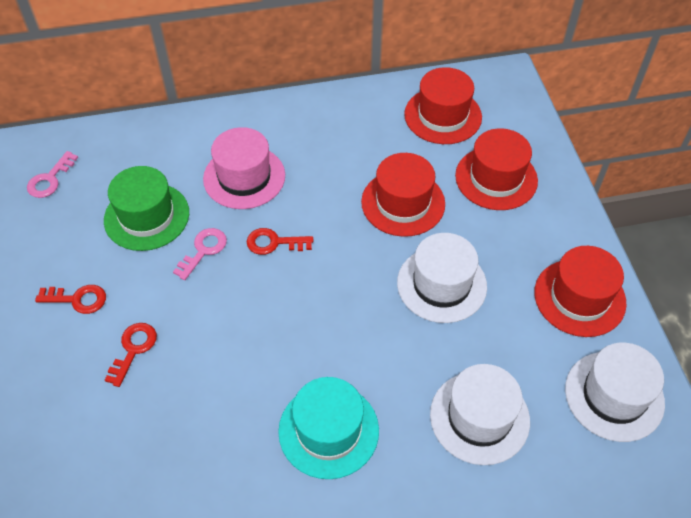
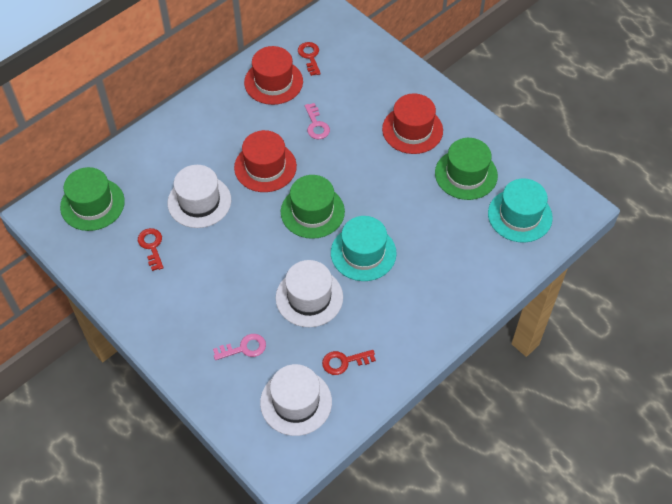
green hat: [104,166,189,251] = 1 -> [60,167,125,231] [281,175,345,239] [435,138,498,200] = 3
pink hat: [203,127,285,209] = 1 -> none = 0
red hat: [361,153,445,237] [404,67,482,144] [455,128,538,210] [534,246,627,337] = 4 -> [234,130,297,192] [244,46,303,105] [382,93,443,154] = 3
turquoise hat: [278,377,379,479] = 1 -> [331,216,397,281] [488,178,553,243] = 2

